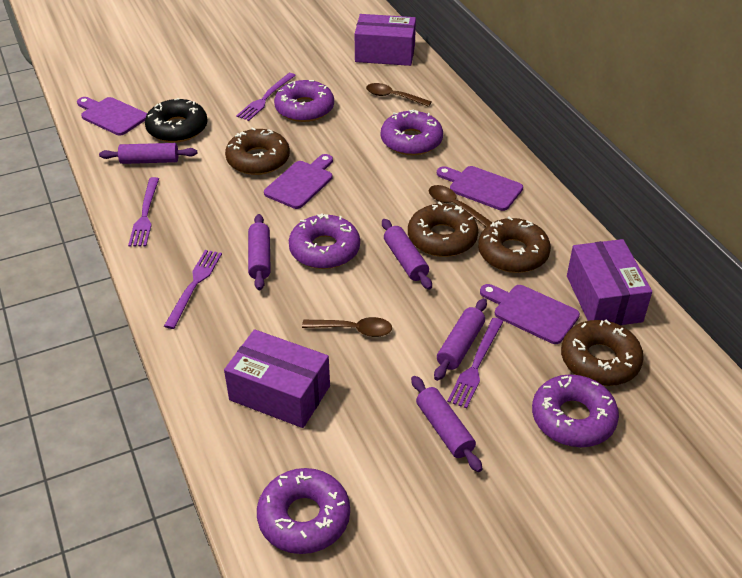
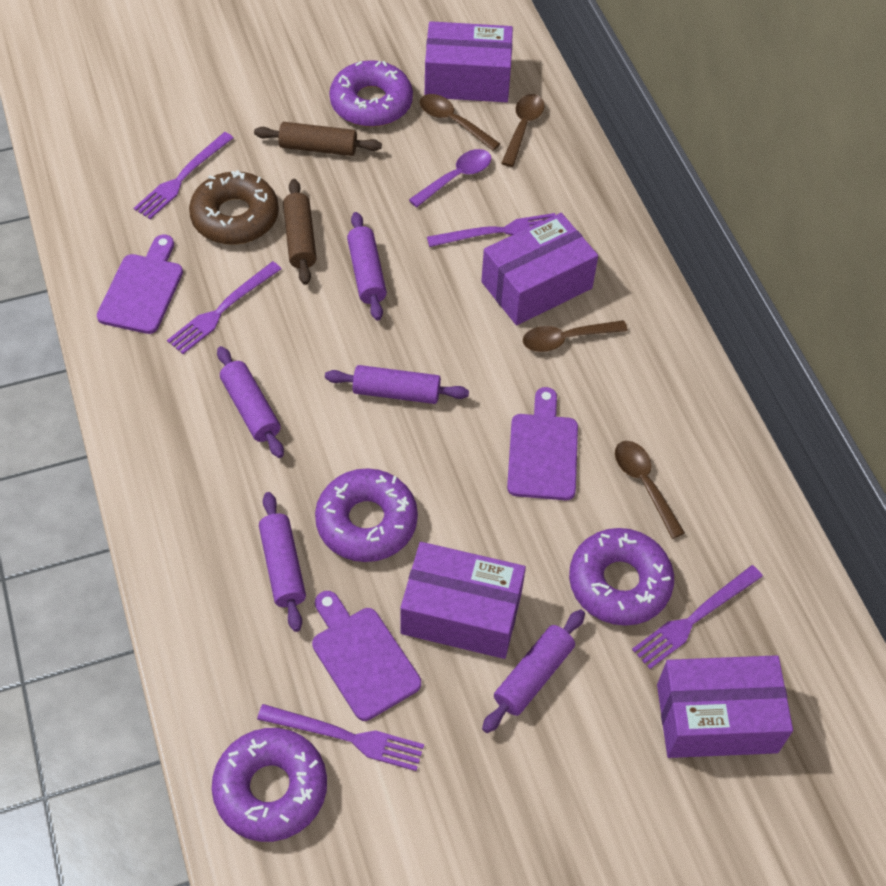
black donut: [145,98,208,143] = 1 -> none = 0
brown donut: [225,127,290,175] [408,201,478,257] [478,216,551,273] [561,320,644,386] = 4 -> [189,170,279,245] = 1
brown rolling pin: none = 0 -> [254,122,382,156] [283,179,317,285] = 2
brown spoon: [302,317,392,337] [366,83,432,107] [429,185,492,227] = 3 -> [420,94,500,151] [501,94,545,167] [523,320,628,352] [615,441,685,539] = 4
purple box: [224,329,330,428] [355,14,416,66] [567,239,652,325] = 3 -> [400,542,526,659] [425,21,513,102] [481,213,598,325] [657,655,793,758] = 4
purple cutting board: [77,97,147,136] [264,154,333,209] [437,166,523,211] [480,284,580,344] = 4 -> [97,234,183,334] [312,591,421,721] [507,387,578,500] = 3
purple donut: [257,468,350,554] [274,80,334,122] [289,213,360,269] [381,109,443,155] [532,374,619,447] = 5 -> [212,728,327,842] [315,468,418,562] [329,60,413,127] [569,528,674,626] = 4
purple fork: [128,177,159,246] [164,250,222,329] [236,73,296,121] [447,318,503,408] = 4 -> [134,132,233,219] [167,261,282,354] [257,704,424,771] [427,213,555,247] [632,565,763,669] = 5
purple spoon: none = 0 -> [409,149,491,207] = 1

